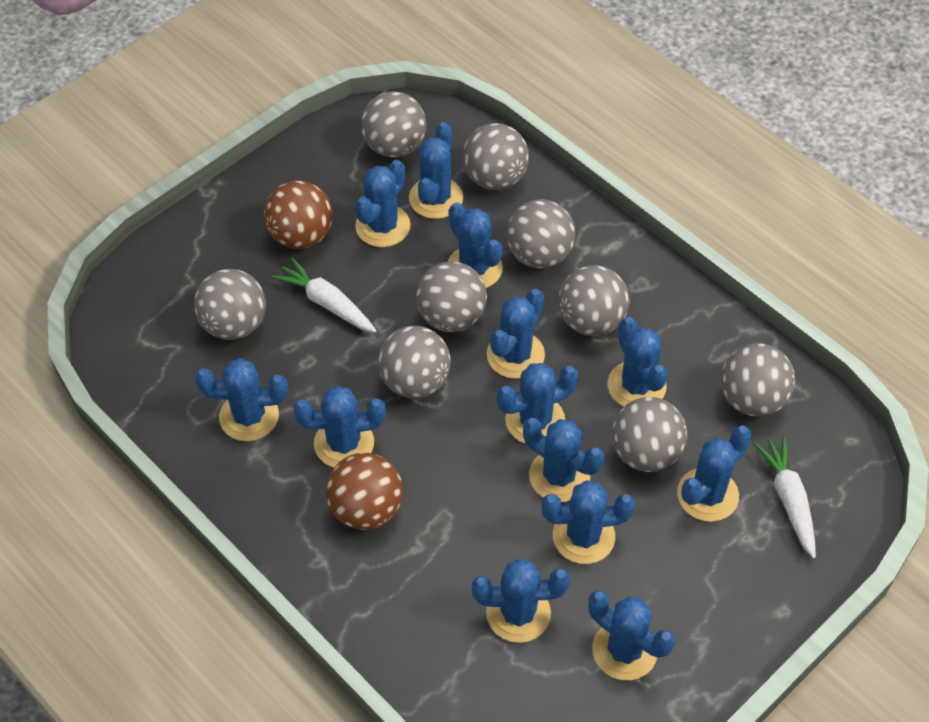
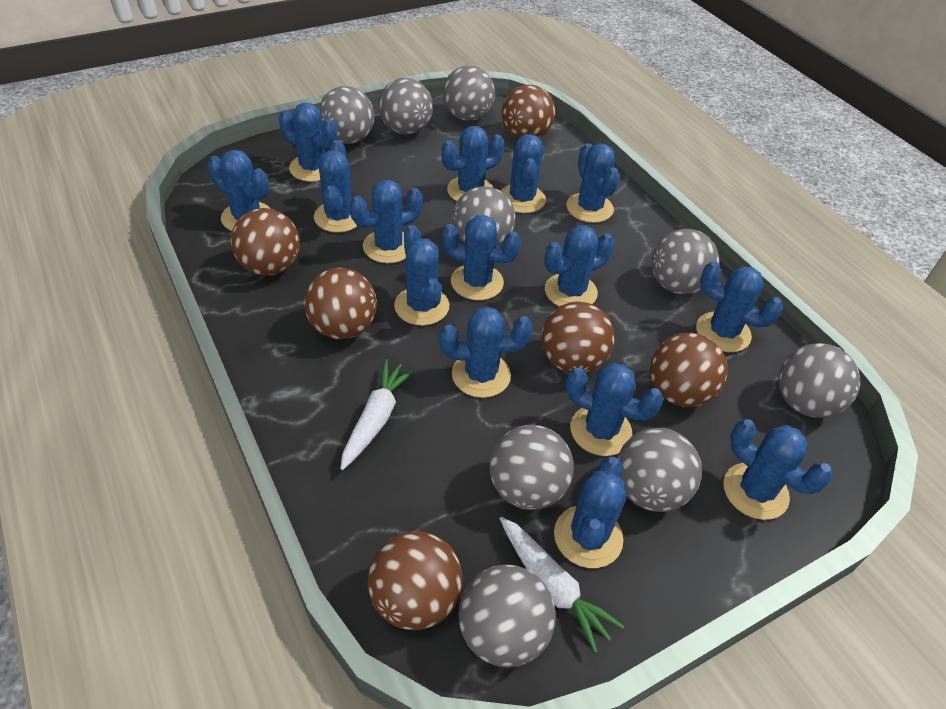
blue cactus: [195,358,288,441] [293,386,386,467] [355,160,411,247] [409,122,463,219] [448,202,503,288] [472,558,570,643] [487,289,545,379] [497,363,578,444] [523,418,604,502] [541,480,635,564] [588,591,675,680] [608,317,668,407] [677,426,752,522] = 13 -> [208,150,270,231] [279,103,337,182] [314,140,358,233] [350,180,423,263] [394,225,449,326] [440,306,533,398] [441,126,504,201] [442,215,521,300] [501,134,546,213] [544,225,614,307] [554,457,626,568] [566,363,664,456] [567,143,620,223] [696,261,783,352] [723,419,833,520] = 15
brown ball: [264,181,333,249] [326,453,403,530] = 2 -> [231,208,300,276] [304,268,377,339] [368,531,463,630] [502,85,555,139] [541,302,615,373] [650,333,728,407] = 6

